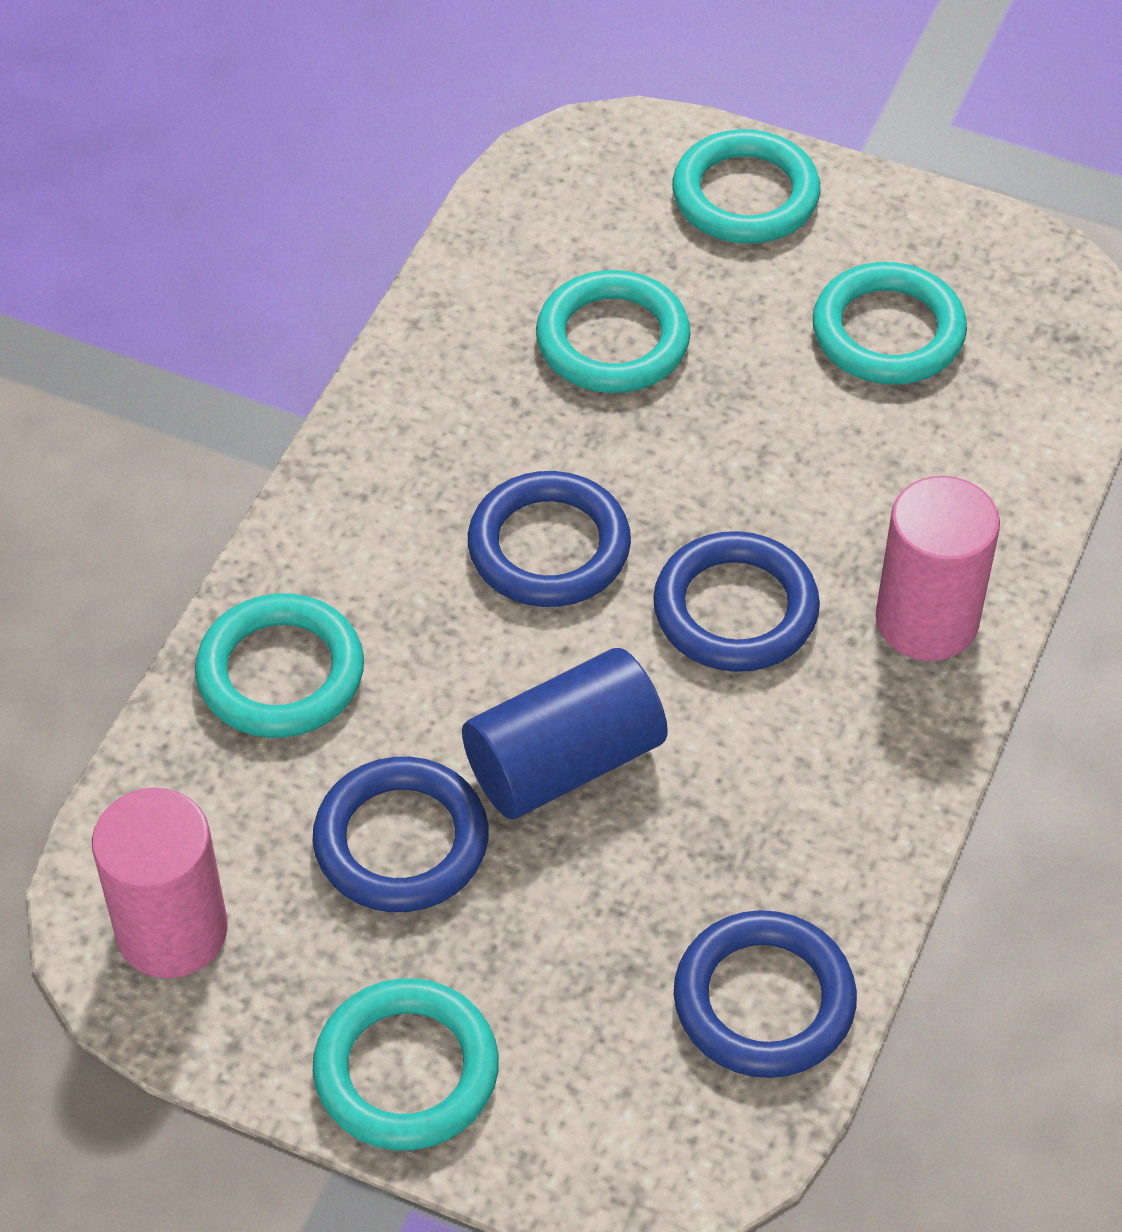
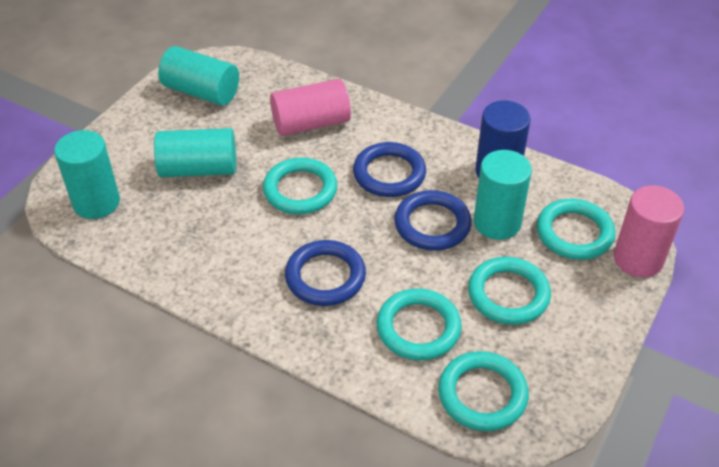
blue ring: [312,757,489,912] [468,471,631,607] [653,531,820,672] [674,910,857,1078] = 4 -> [285,240,366,306] [353,142,426,197] [394,190,472,251] = 3
turquoise cylinder: none = 0 -> [54,130,120,219] [154,128,236,177] [158,46,239,106] [474,150,532,240] = 4

